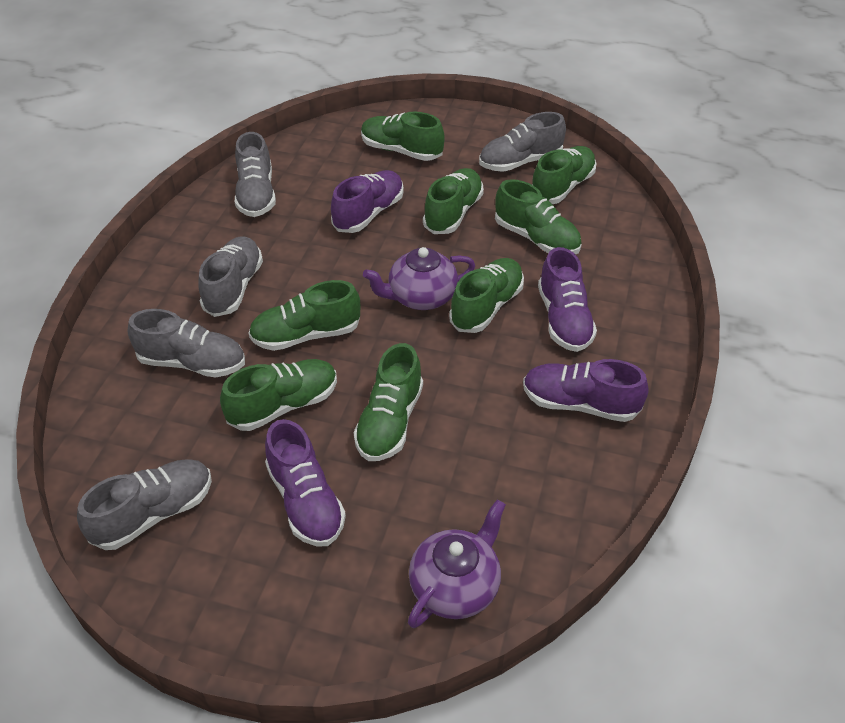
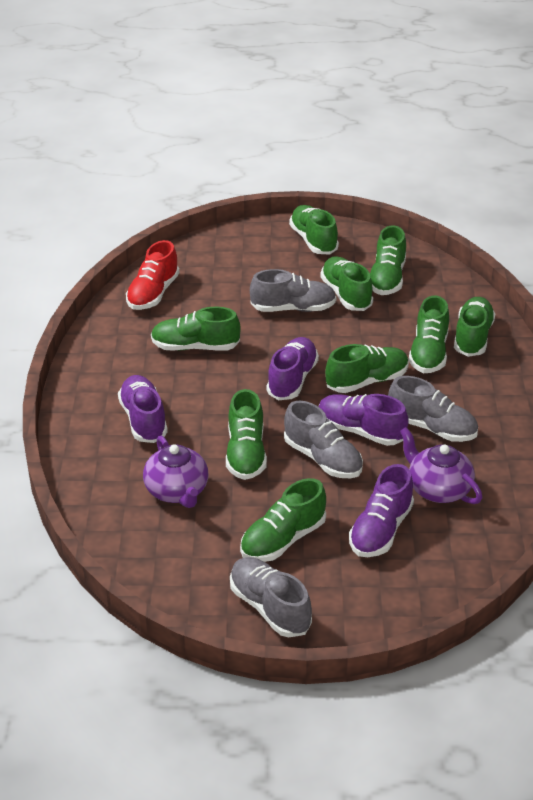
green shoe: [220,359,337,431] [249,280,360,351] [354,343,423,461] [361,112,445,161] [423,168,484,234] [449,258,524,333] [495,179,582,254] [532,146,596,204] = 8 -> [151,307,241,351] [226,389,267,480] [240,478,326,562] [289,205,339,254] [320,256,373,311] [325,344,409,393] [370,226,406,295] [409,296,449,373] [454,297,495,357] = 9
grey shoe: [77,459,212,550] [128,309,245,378] [199,236,263,317] [235,132,276,217] [479,112,566,172] = 5 -> [230,557,312,637] [250,269,336,312] [284,401,363,478] [388,376,478,442] = 4
red shoe: none = 0 -> [126,240,179,310] = 1

